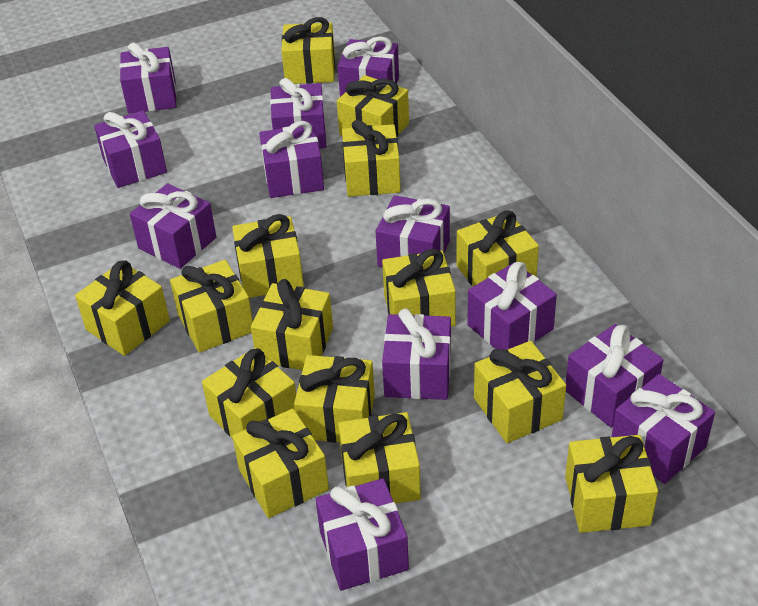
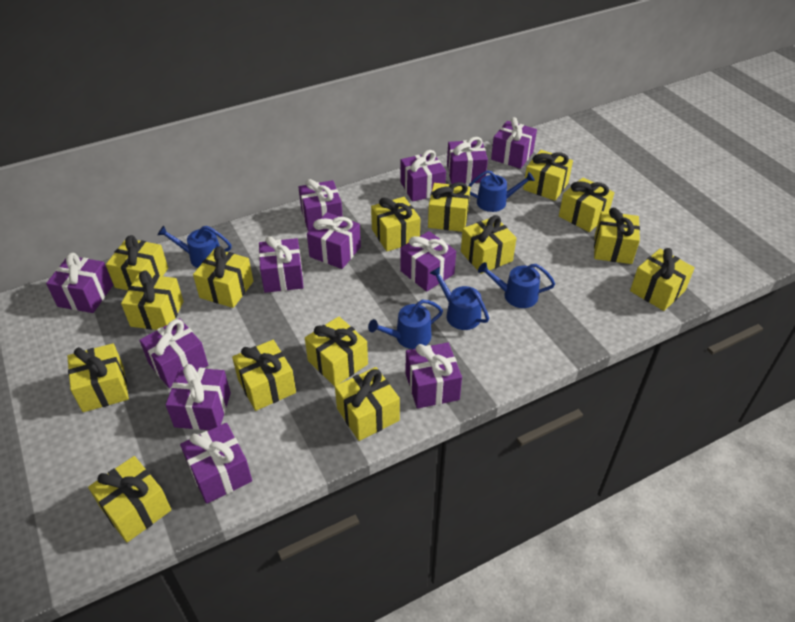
blue watering can: none = 0 -> [158,226,232,268] [368,299,443,349] [430,267,489,330] [468,170,535,212] [478,262,555,308] = 5

